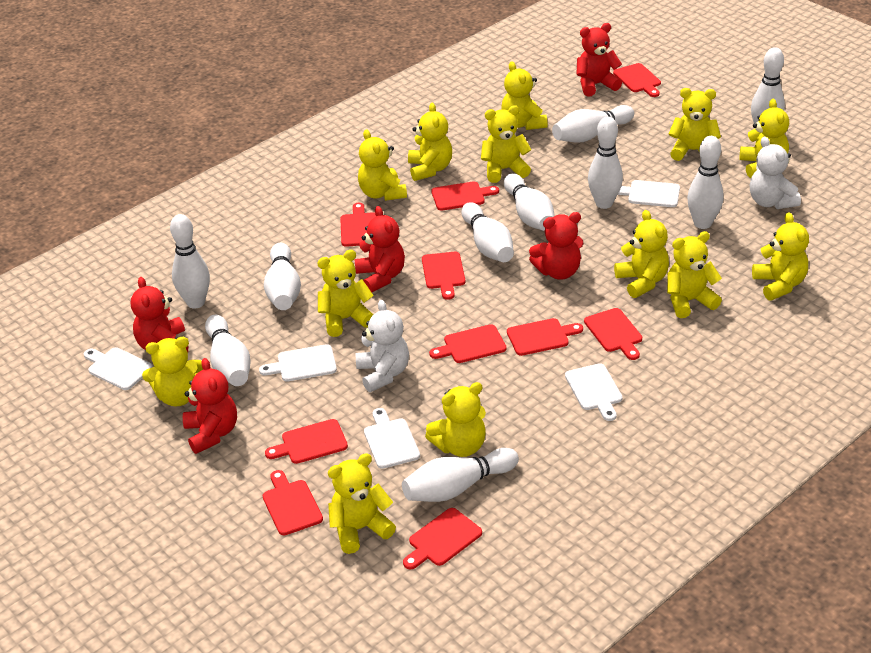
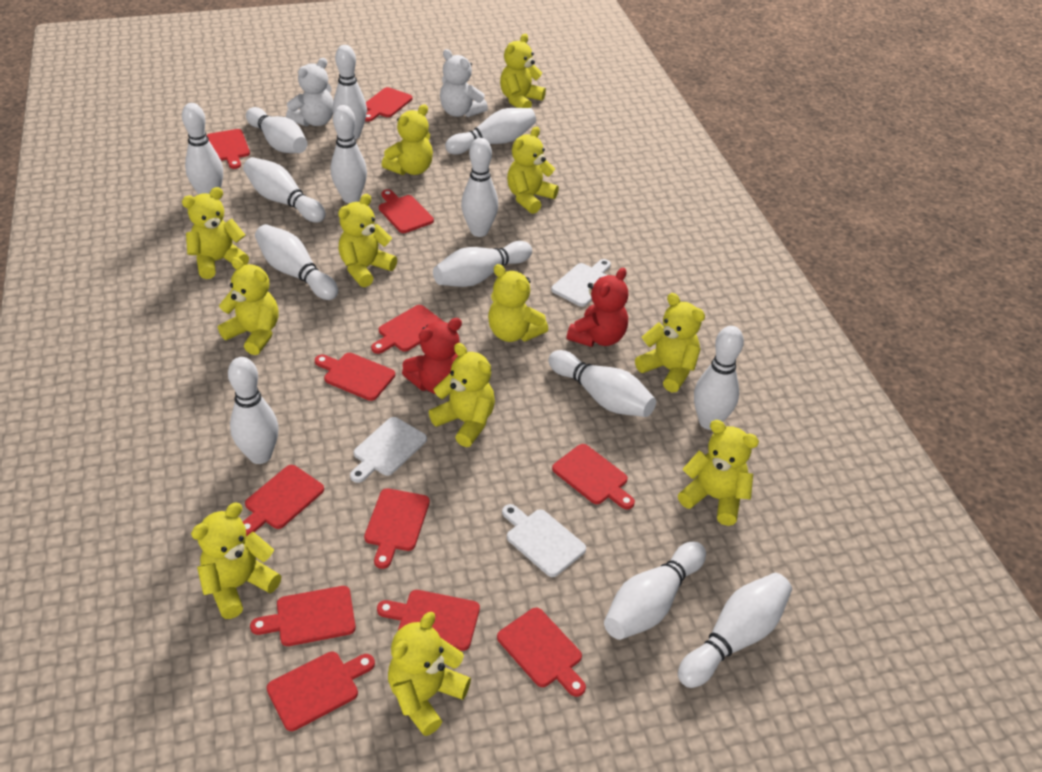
red cutting board: [263,470,323,535] [265,419,348,464] [340,203,376,247] [403,508,482,570] [422,252,465,300] [429,324,506,363] [431,182,499,211] [507,318,583,356] [584,308,642,360] [613,63,661,97] = 10 -> [206,129,250,169] [243,465,324,536] [250,586,356,646] [267,652,375,731] [315,353,395,401] [364,488,430,569] [365,87,413,122] [371,305,444,354] [377,590,480,651] [379,189,434,233] [497,608,586,697] [552,444,635,509] = 12
red teddy bear: [131,277,188,352] [183,358,237,454] [354,206,405,292] [529,212,584,280] [576,23,622,97] = 5 -> [402,318,462,394] [567,268,629,347] = 2
white bowling pin: [170,214,210,309] [205,315,251,386] [264,243,301,310] [402,448,519,502] [461,202,514,262] [504,173,554,231] [552,105,634,143] [588,117,623,209] [687,136,724,229] [751,47,785,123] = 10 -> [182,103,223,194] [228,357,279,464] [243,157,326,223] [246,107,308,153] [255,224,338,300] [331,105,367,203] [333,45,367,139] [433,241,532,287] [445,108,536,155] [461,138,498,237] [548,350,656,417] [604,542,706,640] [678,573,792,688] [694,326,744,430] = 14
white cutting board: [84,347,153,390] [259,344,337,382] [364,408,420,469] [565,363,623,421] [618,180,680,207] = 5 -> [350,417,427,483] [502,504,586,577] [551,259,611,307] = 3
yellow teddy bear: [142,337,203,406] [317,250,374,337] [328,453,396,554] [358,129,407,201] [408,103,452,181] [425,382,486,457] [481,105,531,183] [501,61,548,130] [614,210,669,298] [667,231,722,318] [668,88,721,161] [740,99,789,178] [752,213,809,300] = 13 -> [182,187,249,279] [191,503,281,619] [218,257,279,355] [338,194,397,287] [382,104,433,175] [388,612,471,736] [429,343,495,447] [488,264,548,342] [500,34,546,108] [507,127,559,214] [635,293,705,393] [678,420,759,526] = 12

